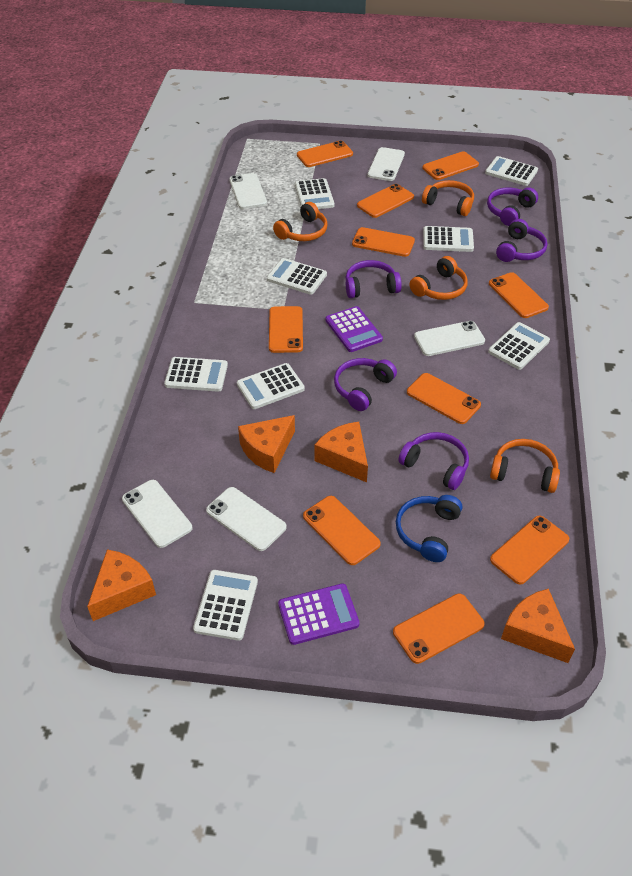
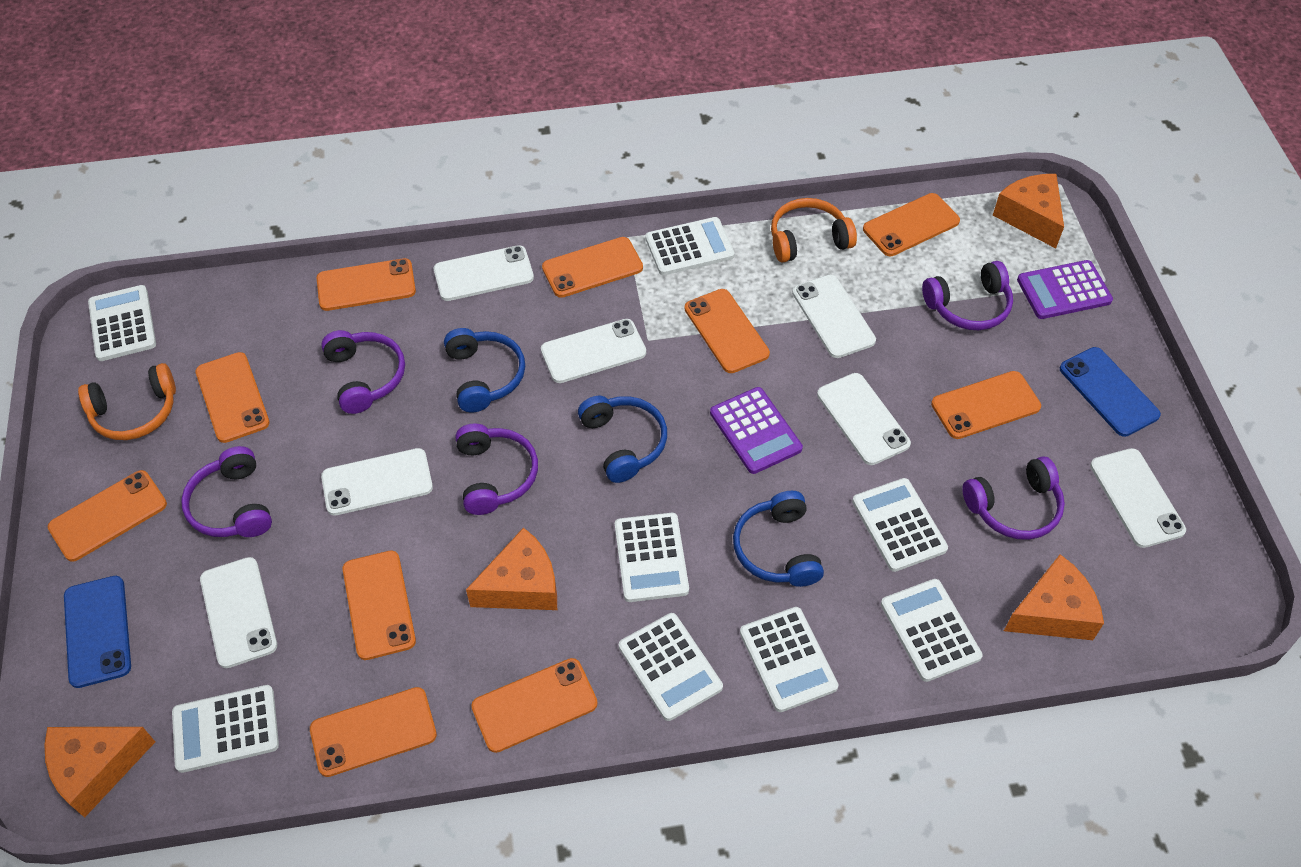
blue headphones: [396,495,462,562] = 1 -> [444,328,525,412] [578,396,667,483] [733,491,824,587] = 3
blue phone: none = 0 -> [64,576,131,688] [1060,347,1161,437] = 2
orange headphones: [273,202,328,241] [410,256,468,300] [422,180,474,216] [490,439,560,493] = 4 -> [78,363,176,440] [771,198,857,263] = 2
white phone: [122,480,192,548] [206,487,287,551] [229,173,267,209] [368,147,405,181] [414,321,485,356] = 5 -> [200,557,277,668] [321,448,433,516] [434,245,534,301] [541,319,646,383] [792,275,876,358] [817,373,911,465] [1090,448,1186,548] = 7

